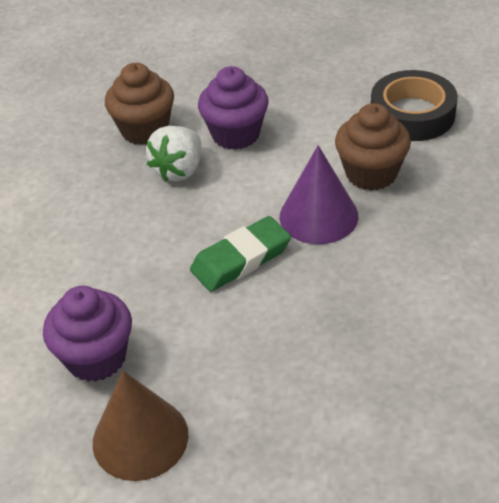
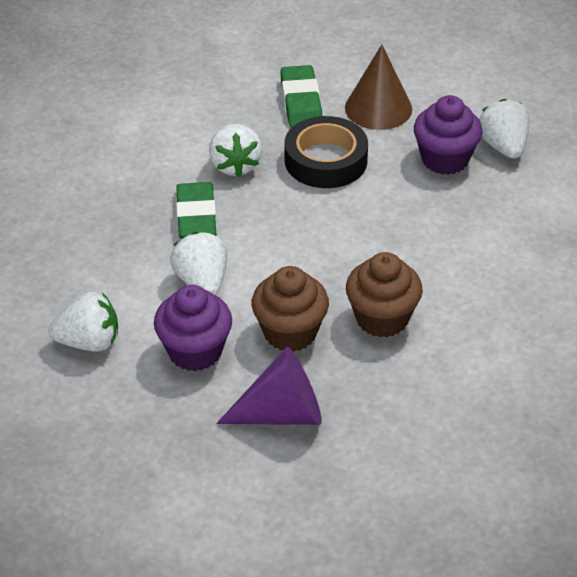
green eraser: [190,216,291,292] = 1 -> [176,182,216,239] [280,65,322,128] = 2
white strawberry: [146,126,201,181] = 1 -> [48,292,118,352] [170,232,227,295] [209,124,263,177] [479,99,530,159] = 4

